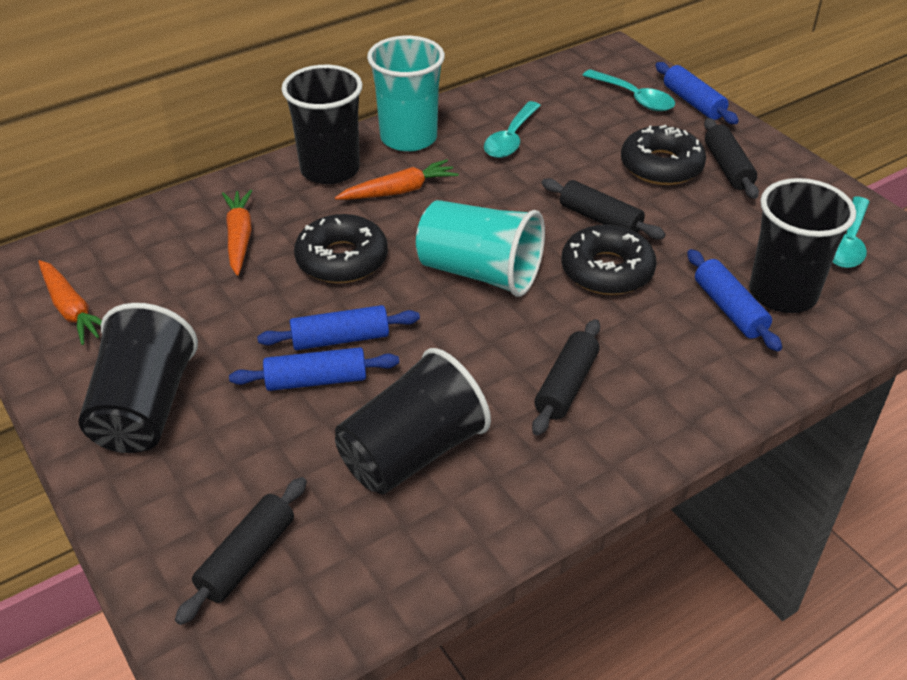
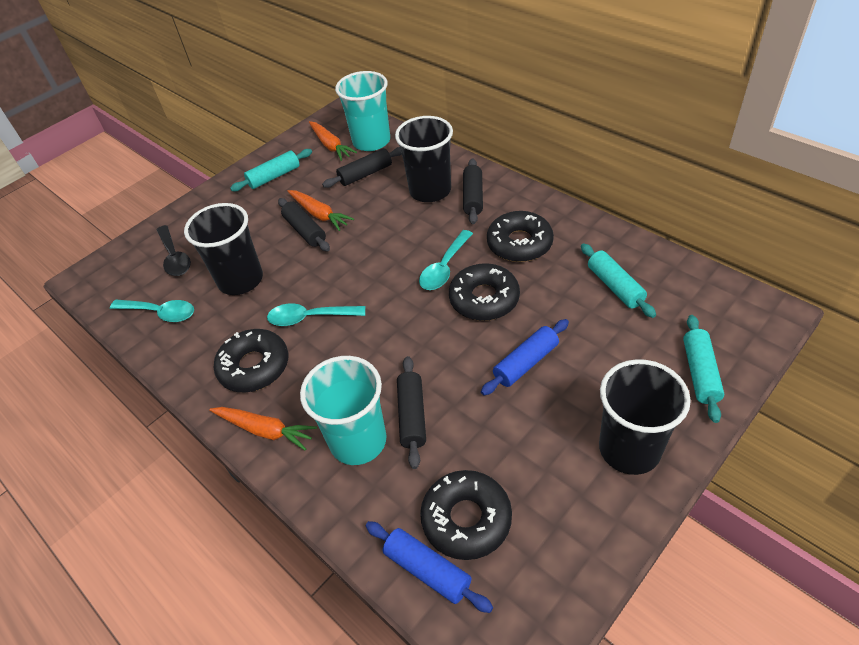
black cup: [78,303,198,453] [281,65,363,184] [335,348,491,495] [749,178,856,313] = 4 -> [184,203,263,295] [395,116,453,202] [599,359,691,475] = 3
black donut: [294,214,388,283] [561,224,657,295] [621,125,706,185] = 3 -> [213,329,288,392] [420,470,512,560] [449,263,520,321] [487,211,554,262] = 4
black spoon: none = 0 -> [157,225,191,276] = 1
blue rolling pin: [229,347,399,391] [257,305,420,350] [655,62,739,124] [687,249,782,352] = 4 -> [366,521,493,613] [481,319,569,395] = 2
turquoise rolling pin: none = 0 -> [230,149,312,191] [581,244,656,318] [683,315,724,423] = 3

